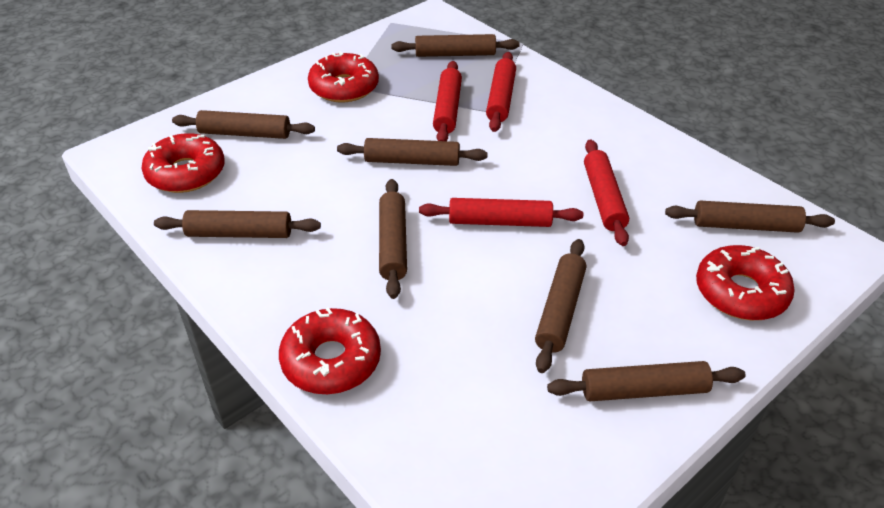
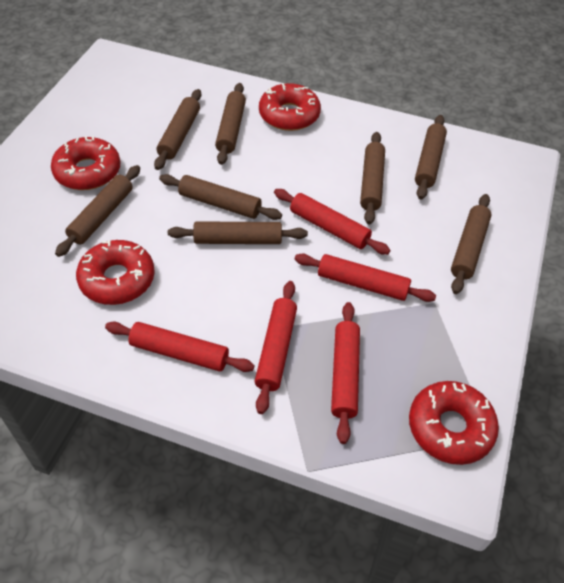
red rolling pin: [419,198,583,227] [433,61,462,141] [486,52,516,132] [584,139,629,246] = 4 -> [105,321,255,372] [255,281,297,414] [274,189,390,255] [295,253,436,302] [331,302,360,444] = 5

